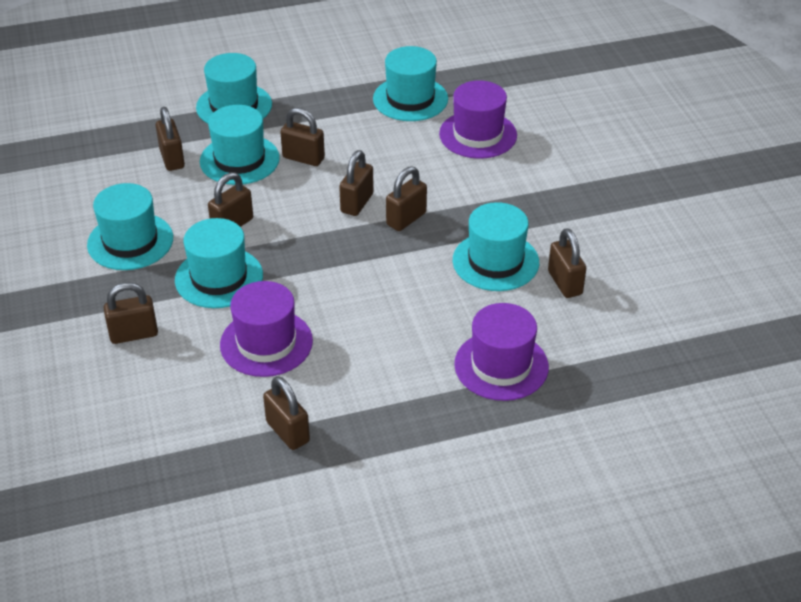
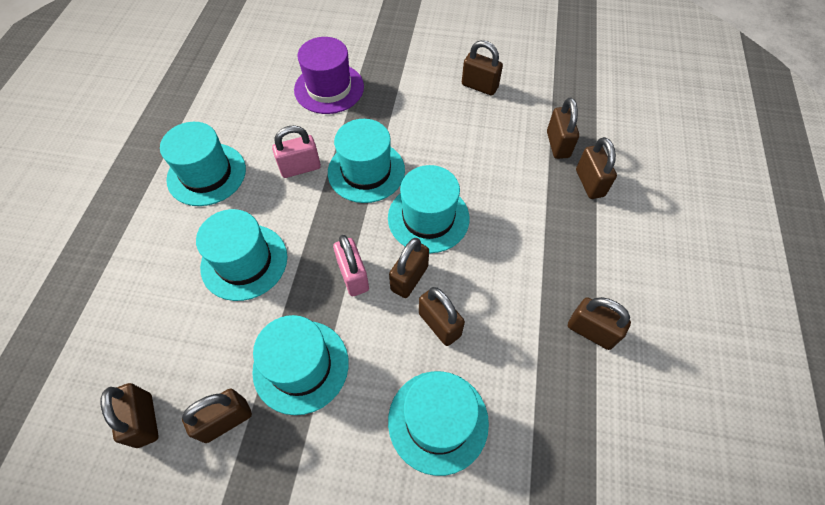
pink padlock: none = 0 -> [272,125,321,178] [333,235,369,296] = 2
purple hat: [220,281,313,377] [439,80,517,159] [454,303,549,401] = 3 -> [294,37,364,114] = 1

